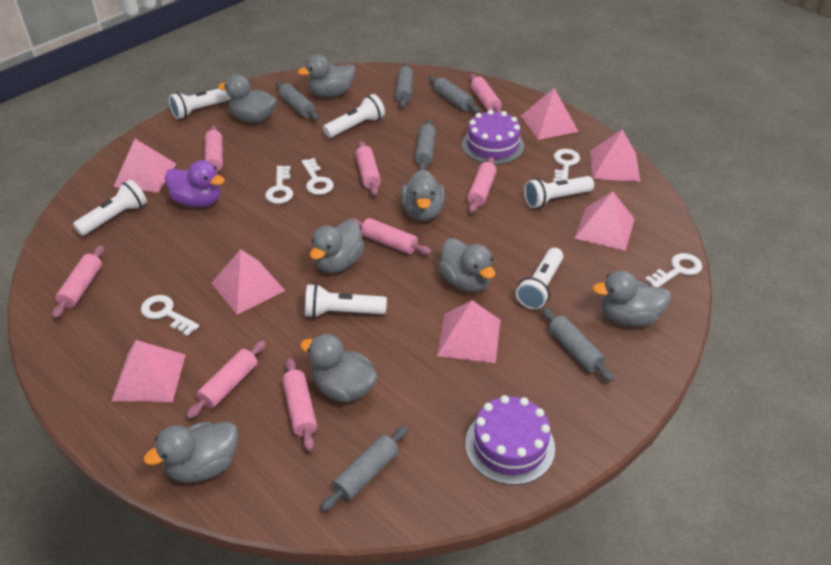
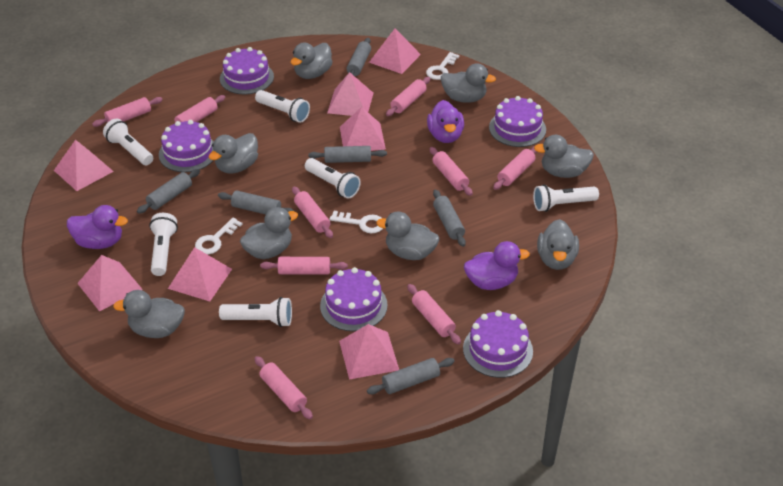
pink rolling pin: [52,246,104,318] [186,341,266,419] [205,125,223,175] [282,358,317,451] [349,218,432,255] [355,141,381,196] [467,157,497,213] [470,74,502,112] = 8 -> [92,97,163,127] [168,95,225,127] [254,356,313,419] [260,257,348,275] [292,186,333,238] [386,77,430,116] [407,284,461,344] [430,147,473,196] [493,146,537,190] = 9
purple cake: [462,110,524,165] [465,395,555,485] = 2 -> [159,120,214,172] [220,47,274,94] [320,267,388,331] [463,310,533,378] [489,96,546,147] = 5
purple duck: [165,160,225,207] = 1 -> [67,205,128,249] [427,100,464,143] [464,241,530,290] = 3
white key: [141,295,199,336] [265,166,293,204] [301,158,334,195] [553,149,580,182] [645,253,702,287] = 5 -> [195,218,242,254] [329,211,383,233] [426,52,459,80] = 3

